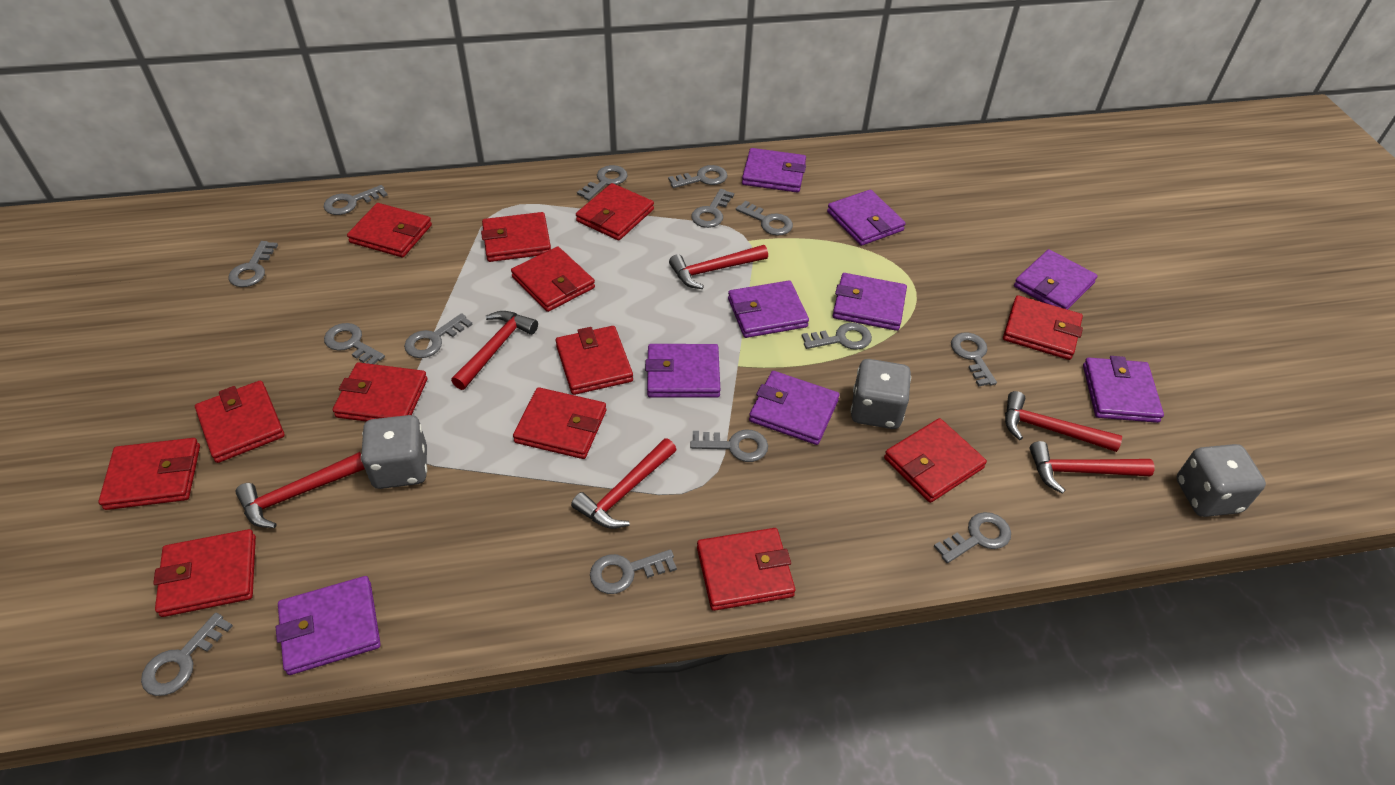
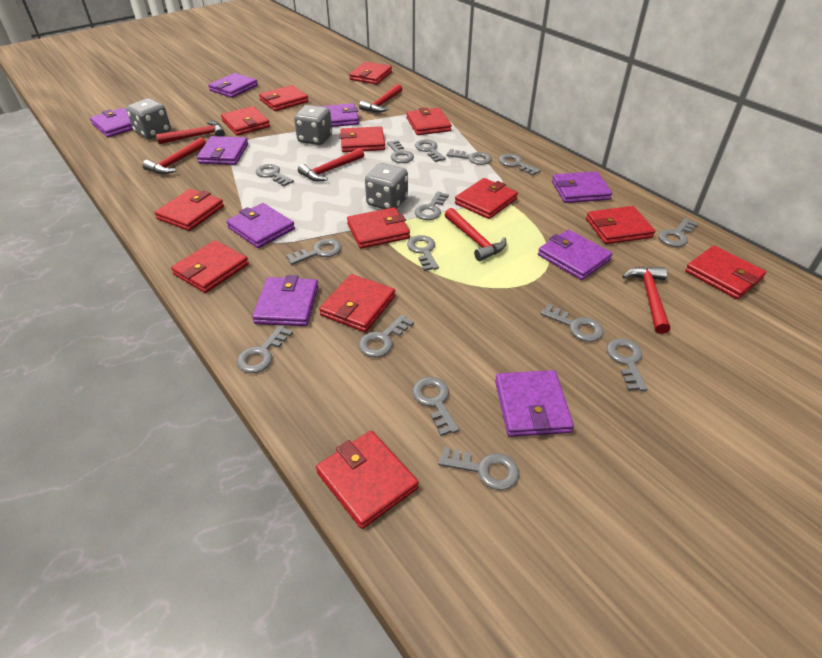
grey key: [141,613,233,696] [229,241,278,287] [324,185,388,215] [324,323,385,364] [404,313,473,358] [577,165,628,200] [590,549,677,594] [668,165,727,188] [690,430,768,462] [691,189,734,228] [736,200,793,235] [802,323,872,350] [934,512,1011,563] [951,332,997,387] = 14 -> [237,325,293,373] [256,164,294,186] [286,239,342,265] [359,314,414,357] [387,140,414,163] [407,235,439,271] [412,377,459,436] [415,139,446,162] [415,191,449,220] [438,446,519,490] [446,149,492,165] [499,154,541,176] [541,304,604,342] [607,338,647,391] [659,218,698,247] = 15

